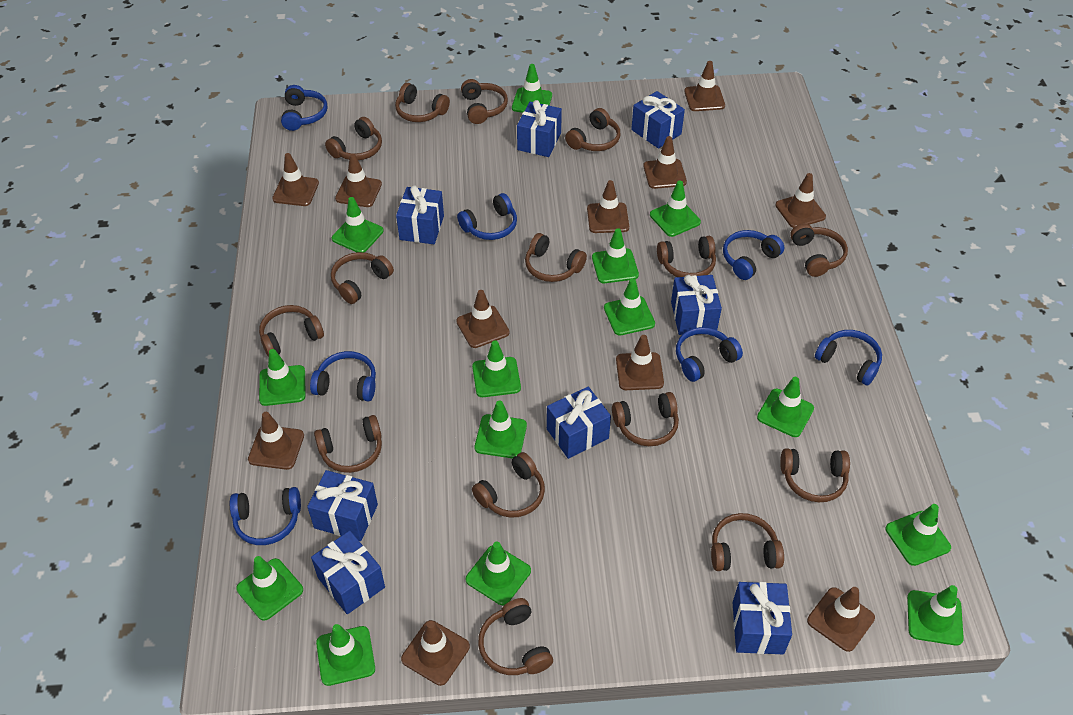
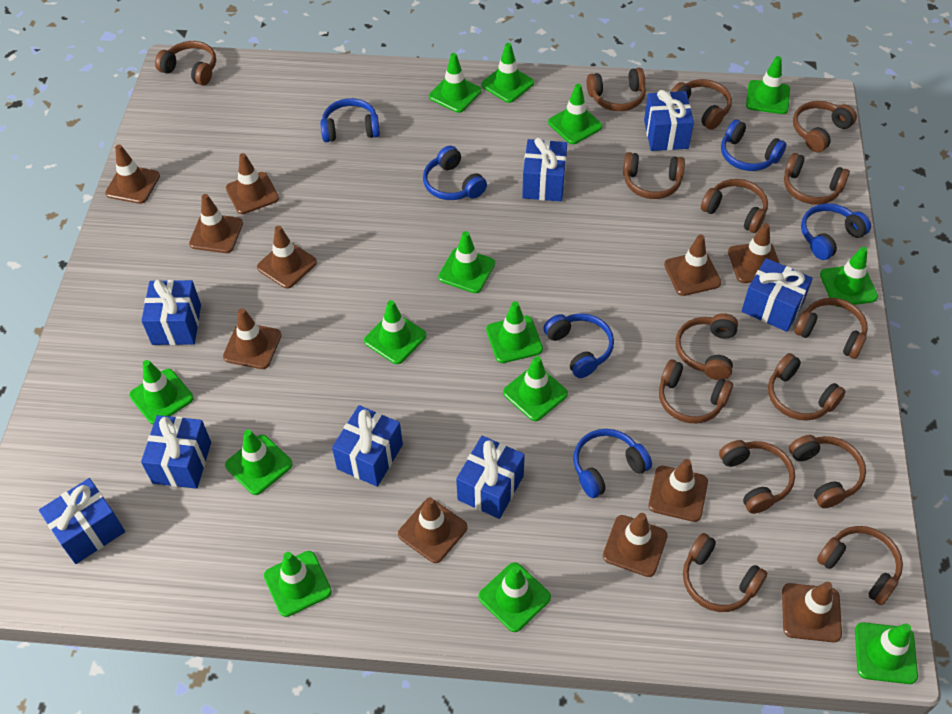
blue headphones: [230,487,301,545] [281,85,328,131] [310,351,376,401] [457,193,517,240] [676,327,743,382] [723,230,785,280] [815,330,882,386] = 7 -> [320,98,380,142] [423,146,487,200] [543,313,614,378] [573,429,652,498] [721,119,786,171] [801,204,871,260] = 6

